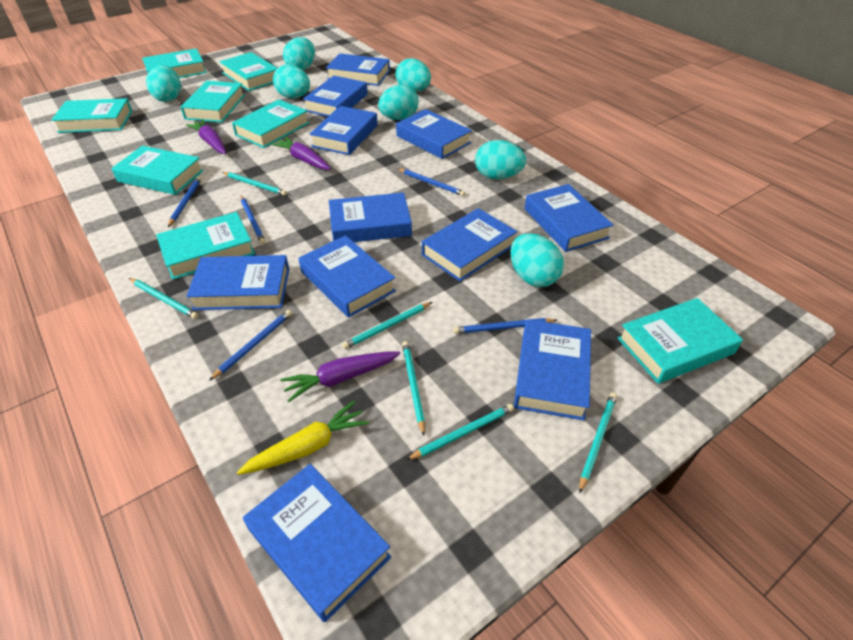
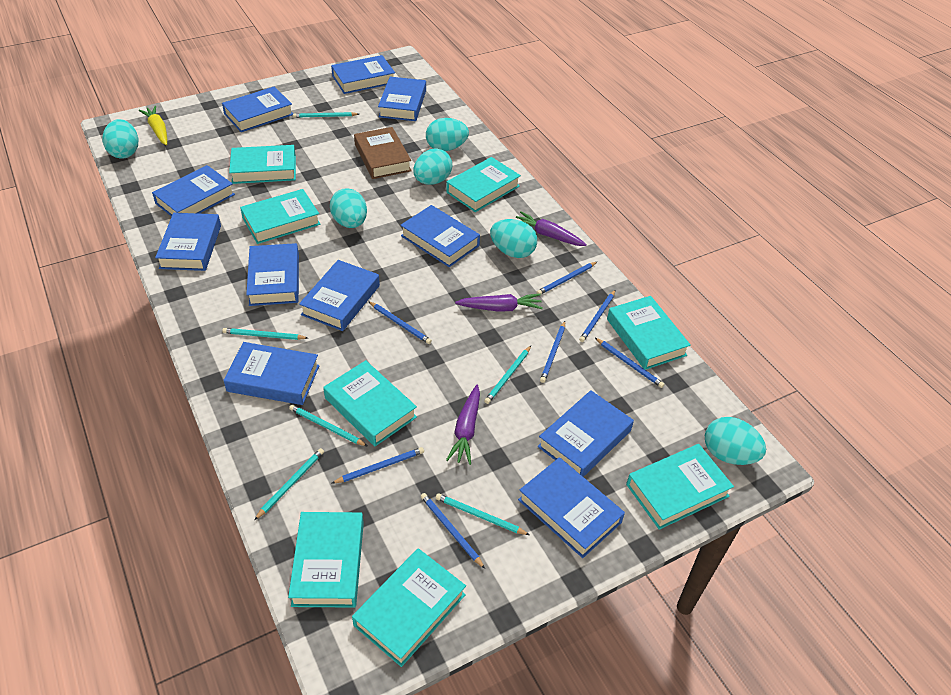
blue pencil: [168,176,201,227] [209,310,292,381] [241,195,266,244] [397,168,465,196] [453,318,557,334] = 5 -> [331,447,424,484] [368,301,432,344] [421,493,485,569] [537,262,597,294] [540,321,565,383] [579,290,615,342] [595,338,665,388] = 7
brown book: none = 0 -> [354,127,412,179] = 1
turquoise egg: [146,65,181,102] [273,64,310,98] [283,37,315,70] [378,84,419,120] [396,58,431,92] [475,140,526,179] [510,233,564,287] = 7 -> [103,119,138,158] [330,188,367,228] [413,149,452,185] [426,118,469,151] [490,219,537,258] [705,417,766,465] = 6

